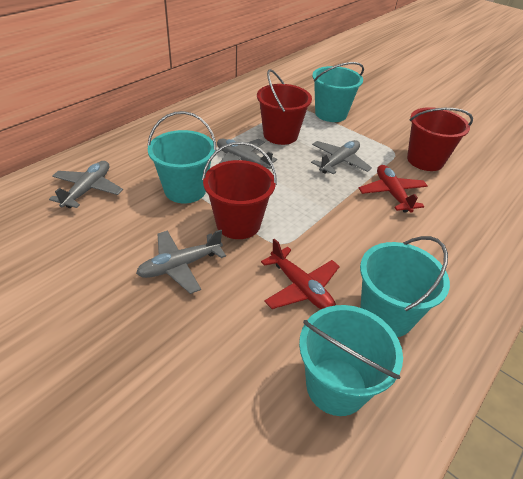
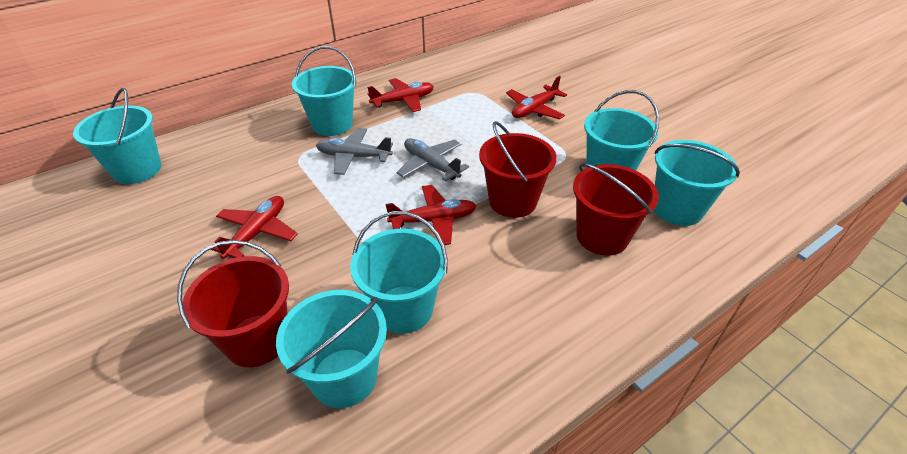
grey plane: [49,161,123,208] [136,230,226,294] [217,139,277,169] [311,140,372,174] = 4 -> [316,128,393,175] [396,138,469,182] = 2
red plane: [261,238,340,309] [359,165,428,213] = 2 -> [211,196,298,259] [367,78,434,112] [385,185,476,245] [506,76,567,119] = 4
turquoise bucket: [147,111,216,203] [299,305,403,416] [312,62,364,122] [360,236,450,337] = 4 -> [73,88,161,184] [276,290,387,408] [292,46,357,136] [350,211,448,334] [584,90,659,171] [654,140,740,226] = 6

